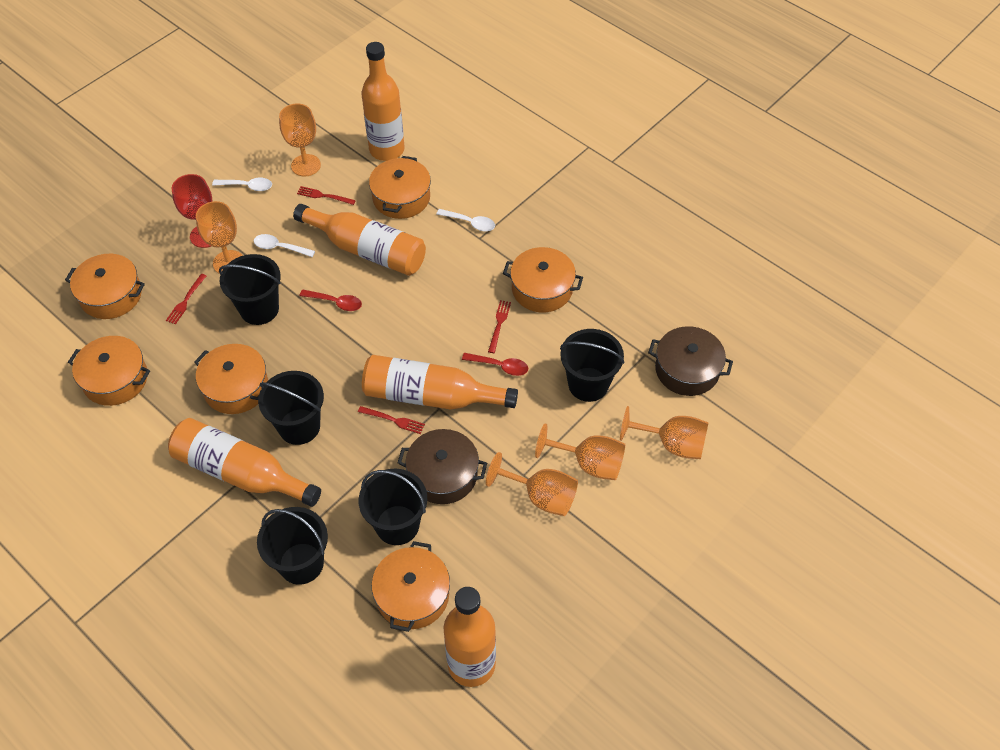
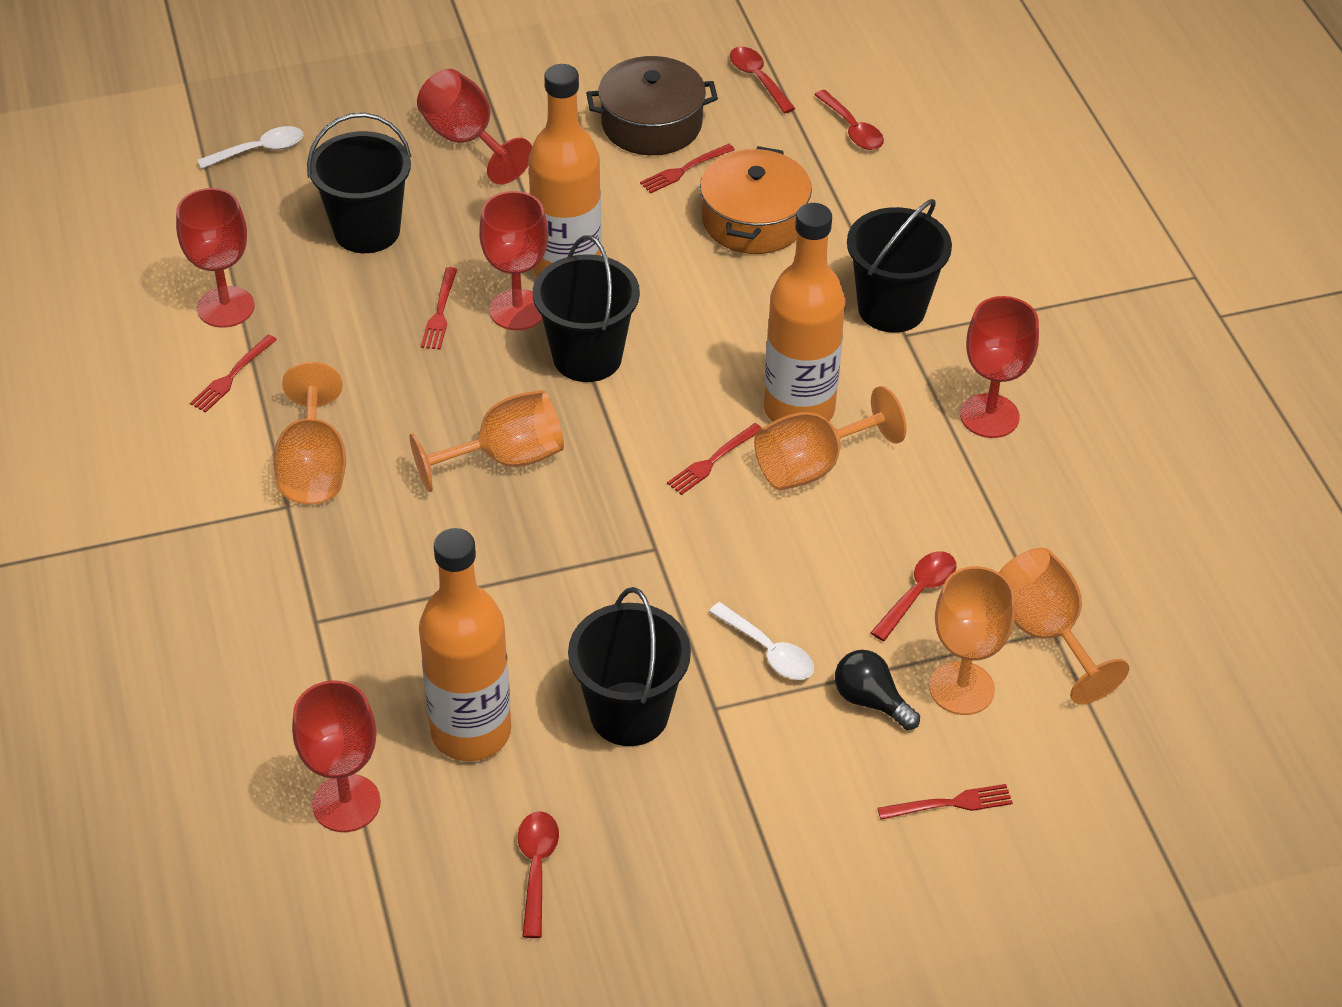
black bucket: [219,254,281,325] [257,507,328,585] [258,371,324,445] [359,469,427,545] [560,329,624,402] = 5 -> [307,113,412,253] [533,235,640,382] [568,587,691,746] [847,199,952,333] = 4
black light bulb: none = 0 -> [835,650,920,730] = 1
brown pot: [398,429,487,504] [648,326,733,396] = 2 -> [586,56,718,155] = 1
orange bottle: [168,418,321,507] [293,204,426,276] [362,42,404,161] [362,355,518,410] [444,587,496,687] = 5 -> [419,528,511,761] [528,64,601,277] [764,203,845,422] = 3
orange pot: [65,254,145,319] [68,336,150,406] [194,344,268,414] [369,156,431,219] [372,541,450,632] [503,247,583,313] = 6 -> [700,146,812,254] = 1
red fork: [166,274,206,324] [297,186,356,205] [358,406,425,434] [488,300,511,353] = 4 -> [190,334,277,412] [421,267,457,350] [640,144,735,193] [667,423,762,495] [877,784,1013,820] = 5
red goblet: [172,174,213,248] = 1 -> [176,188,255,328] [292,681,381,832] [417,69,532,184] [479,191,548,330] [960,296,1039,438] = 5
red spoon: [299,289,362,311] [462,353,528,376] = 2 -> [518,811,559,938] [730,47,796,113] [814,90,884,150] [870,551,957,641] = 4
white spoon: [212,178,272,191] [254,234,315,257] [436,209,495,231] = 3 -> [197,126,303,169] [709,602,814,680] = 2

